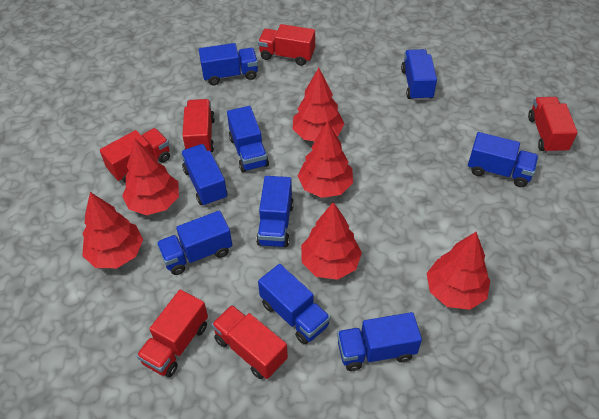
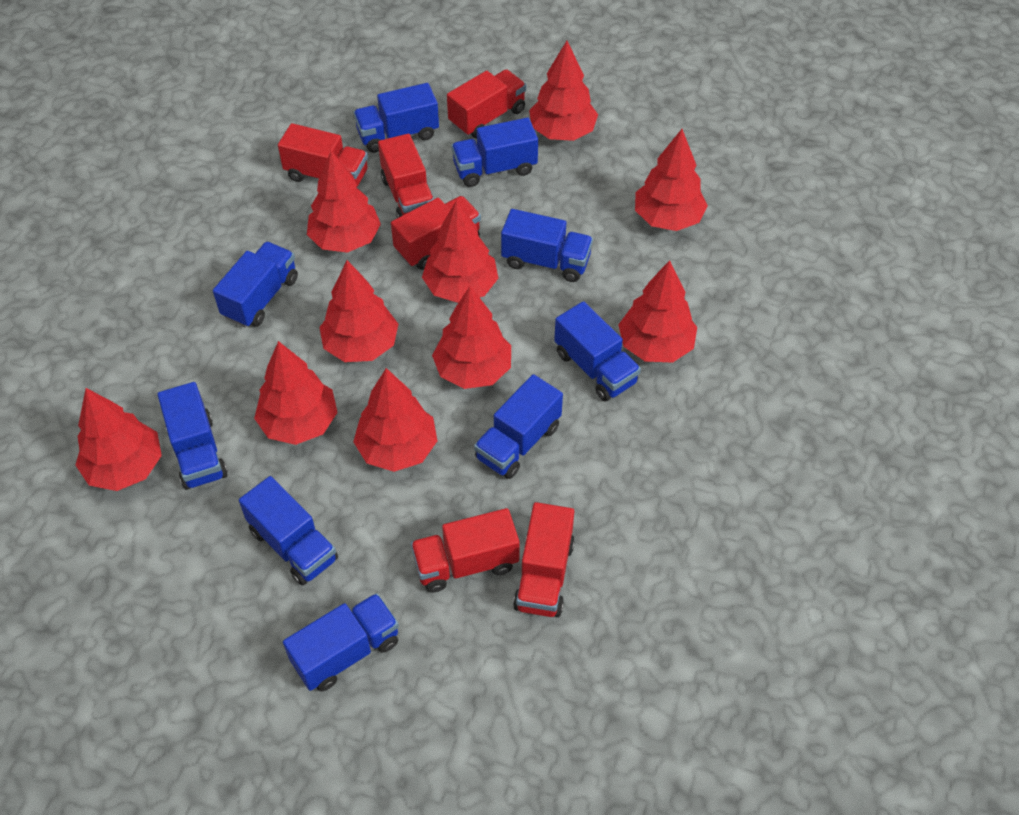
red tree: [82,192,143,268] [122,139,179,215] [293,68,345,141] [298,121,353,198] [301,202,362,280] [426,232,490,310] = 6 -> [76,388,162,491] [254,341,338,445] [307,150,381,253] [319,260,398,362] [353,368,437,472] [422,200,498,303] [432,286,511,389] [529,41,598,141] [618,260,697,362] [635,129,708,231] = 10

